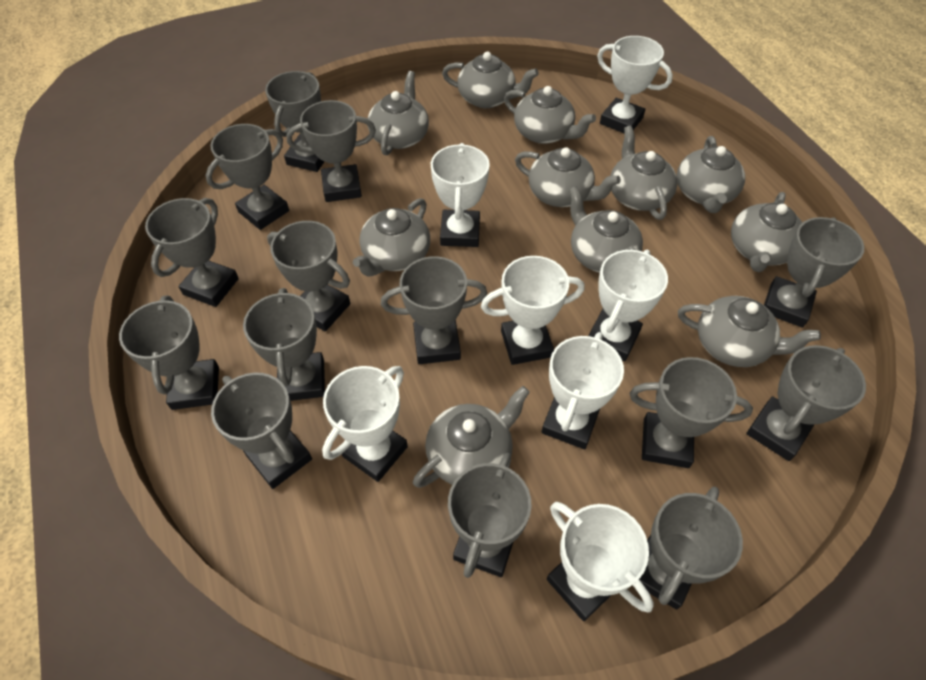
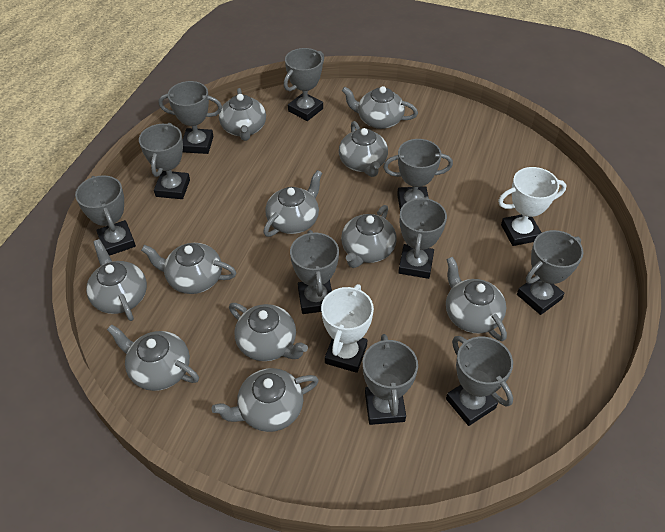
grey trophy: [119,295,219,410] [145,198,239,307] [206,124,289,230] [211,372,312,489] [243,288,325,401] [265,71,324,172] [267,221,350,331] [287,100,376,202] [381,256,487,364] [448,453,532,578] [630,357,753,468] [639,487,743,610] [746,345,866,461] [764,217,864,327] = 14 -> [75,175,136,256] [139,123,190,199] [159,81,222,154] [284,48,324,121] [290,230,339,314] [363,334,418,425] [383,139,453,210] [398,196,447,279] [446,336,513,426] [517,230,583,315] = 10
white trophy: [322,366,408,482] [431,143,490,247] [481,256,585,365] [542,332,624,449] [547,502,654,621] [588,250,668,361] [597,36,673,134] = 7 -> [321,284,374,373] [498,167,567,246] = 2

